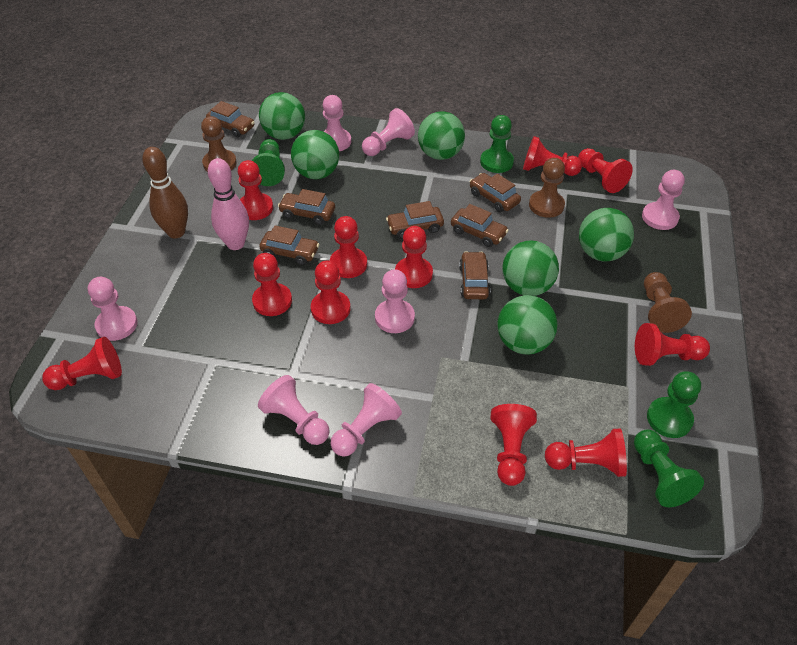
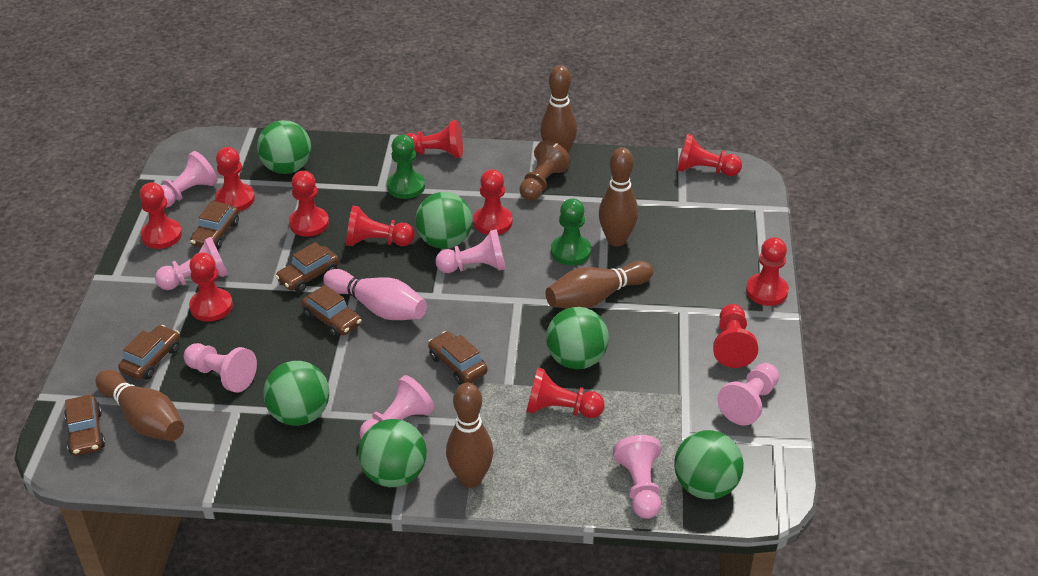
brown bowling pin: [142,147,188,238] = 1 -> [96,370,184,441] [446,383,494,488] [540,65,577,153] [546,261,653,309] [599,147,638,247] = 5
brown car: [206,101,255,137] [259,225,319,265] [278,189,335,225] [386,201,444,239] [451,204,509,247] [459,251,491,299] [469,173,521,212] = 7 -> [64,395,105,456] [118,325,180,380] [190,201,239,249] [275,242,339,292] [302,285,361,337] [428,331,488,385] = 6
brown pawn: [201,116,237,172] [529,158,565,218] [644,272,692,333] = 3 -> [519,141,571,201] = 1
green pawn: [252,139,285,186] [480,115,514,173] [634,429,704,507] [647,371,701,438] = 4 -> [387,134,425,199] [551,198,591,265] = 2

